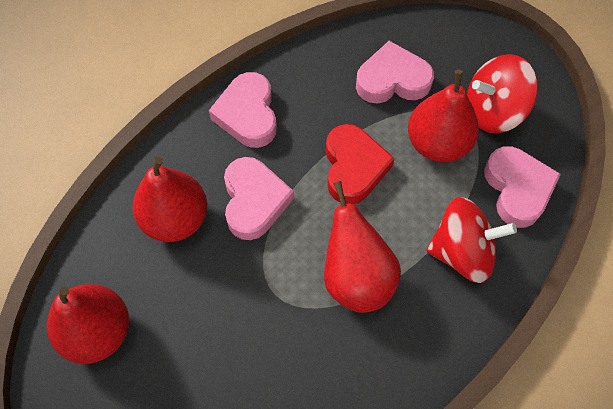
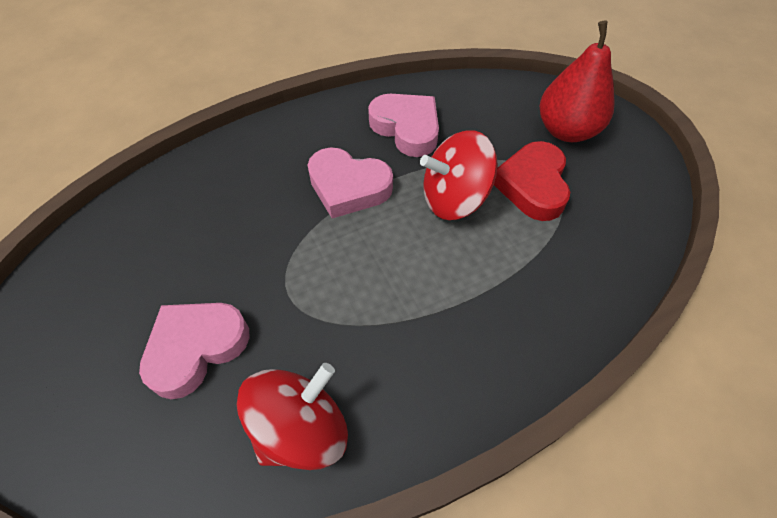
pink heart: [209,72,277,148] [224,157,294,240] [356,41,434,103] [484,146,561,228] = 4 -> [139,303,250,399] [308,147,393,218] [368,94,439,157] = 3
red pear: [47,284,129,364] [133,157,207,242] [324,181,401,313] [408,70,479,162] = 4 -> [540,21,615,142] = 1

